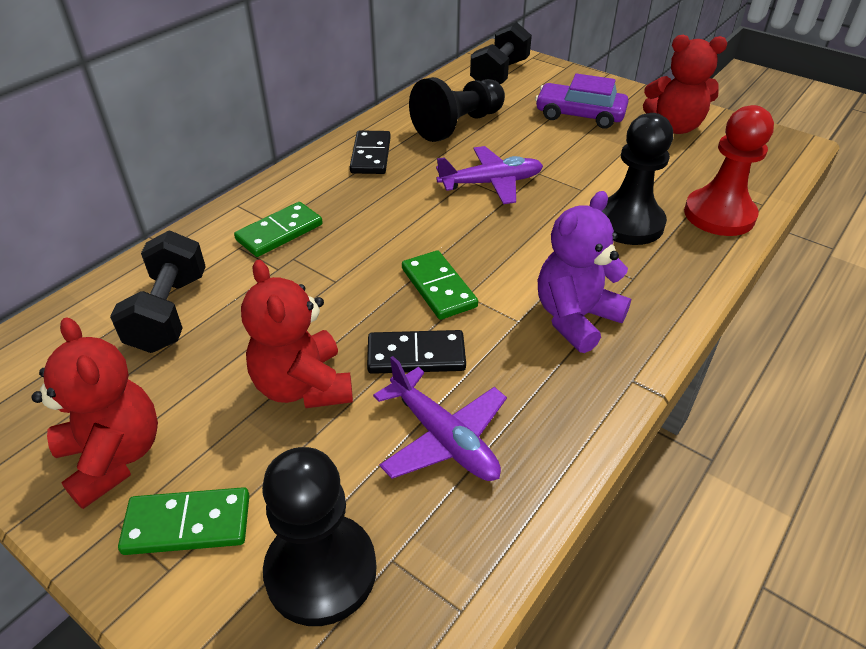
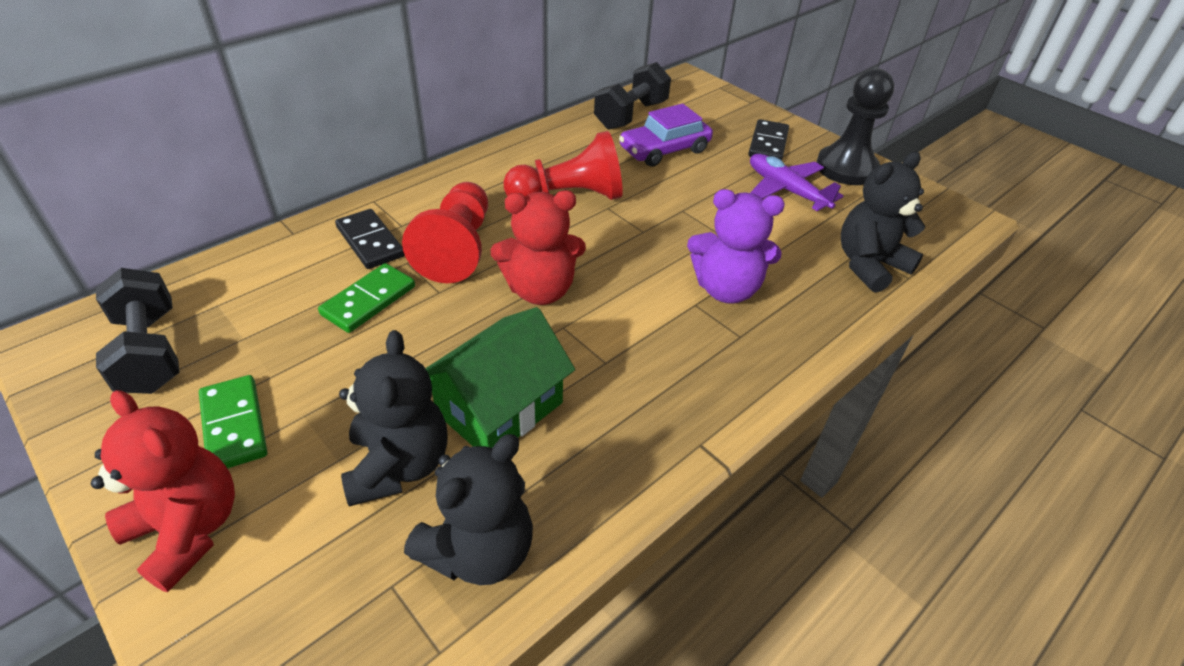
black pawn: [262,447,377,626] [409,77,505,142] [602,113,673,245] = 3 -> [816,68,894,185] = 1
black teddy bear: none = 0 -> [339,330,448,506] [404,434,533,585] [841,152,925,293] = 3
green domino: [118,487,250,555] [234,202,323,257] [402,250,478,320] = 3 -> [199,375,267,469] [318,263,415,333] = 2
green house: none = 0 -> [425,307,575,448] = 1
purple plane: [373,356,507,481] [436,146,543,204] = 2 -> [750,154,843,211] = 1
red pawn: [684,105,774,236] = 1 -> [402,182,488,283] [503,131,623,200] = 2
red teddy bear: [31,317,158,509] [241,260,353,408] [643,35,728,134] = 3 -> [91,390,235,592] [491,190,586,305] = 2

